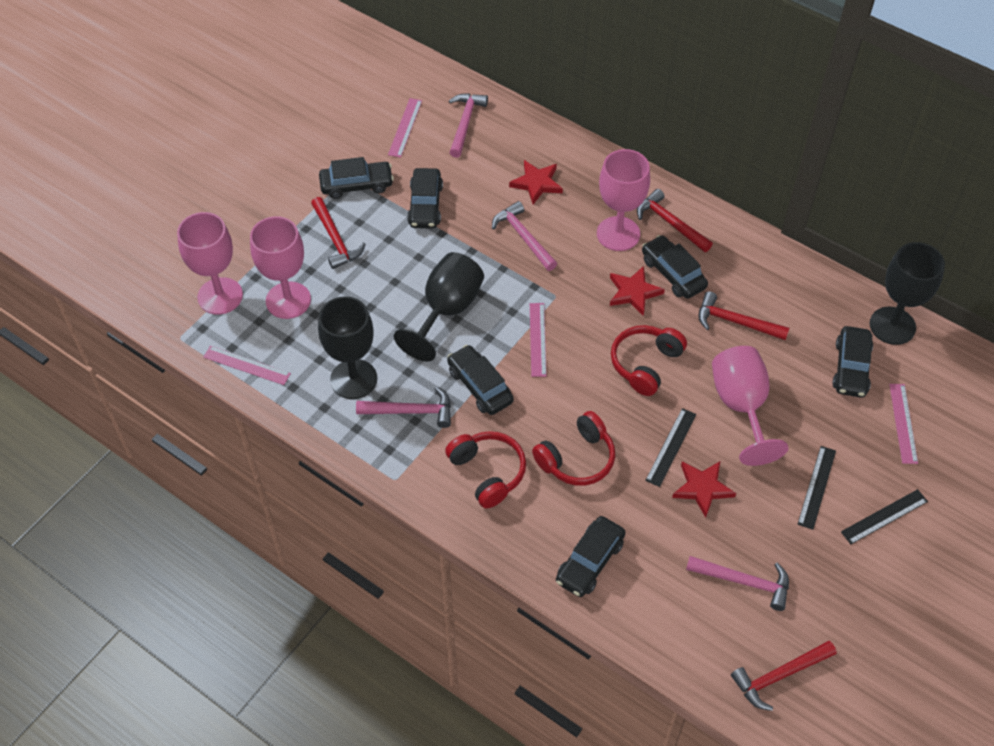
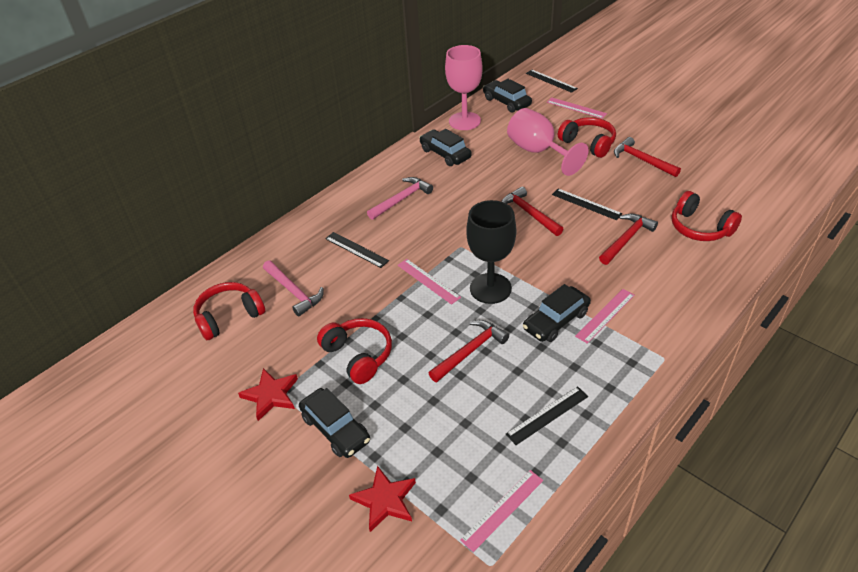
black car: [319,157,394,199] [407,168,443,228] [447,345,514,415] [556,516,626,597] [642,235,708,299] [832,326,873,398] = 6 -> [299,388,370,458] [419,129,472,166] [483,79,532,113] [523,284,591,342] = 4
black goblet: [318,296,377,399] [394,252,484,362] [870,242,945,345] = 3 -> [466,200,516,304] = 1
black ruler: [645,408,696,487] [797,446,836,530] [841,489,928,544] = 3 -> [325,232,389,268] [506,386,588,445] [526,70,578,93] [552,189,622,220] = 4
pink goblet: [177,212,243,315] [250,216,311,319] [597,149,650,251] [712,346,788,466] = 4 -> [445,45,482,130] [507,108,589,176] = 2
pink hammer: [356,387,451,428] [449,93,488,158] [492,201,557,271] [686,556,789,611] = 4 -> [263,260,324,317] [367,177,433,220] = 2
red headphones: [445,431,526,509] [532,411,615,486] [611,325,687,396] = 3 -> [193,282,265,340] [317,318,392,384] [558,117,616,158] [672,191,742,241] = 4
red star: [509,160,563,204] [610,266,665,316] [672,462,736,518] = 3 -> [238,368,298,421] [349,466,416,532] = 2

